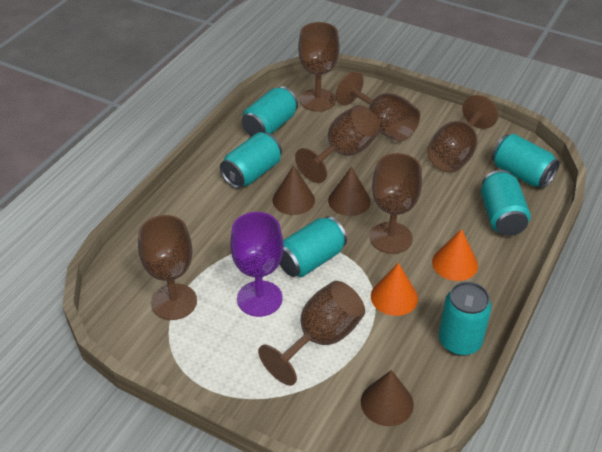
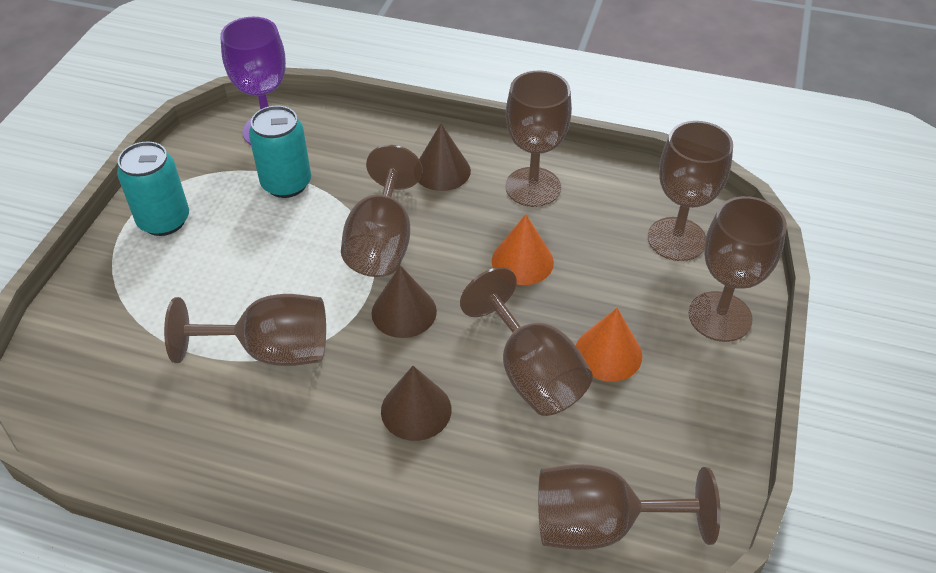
turquoise can: [220,132,282,188] [242,86,298,137] [279,216,347,277] [439,282,492,356] [481,170,531,236] [492,134,560,188] = 6 -> [117,142,189,236] [249,106,311,198] = 2

